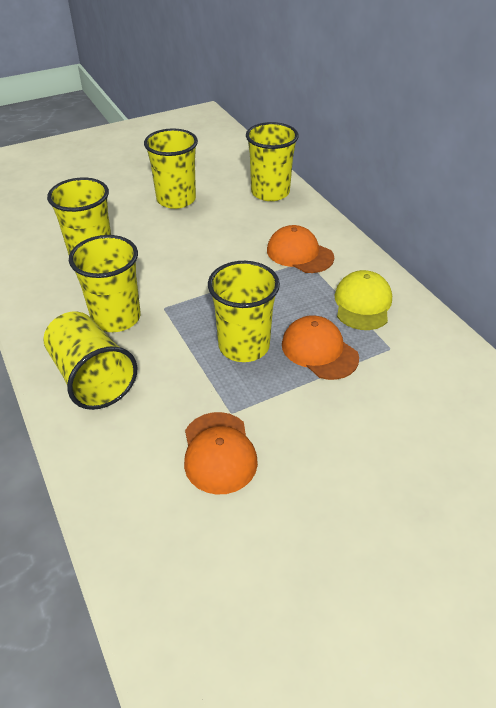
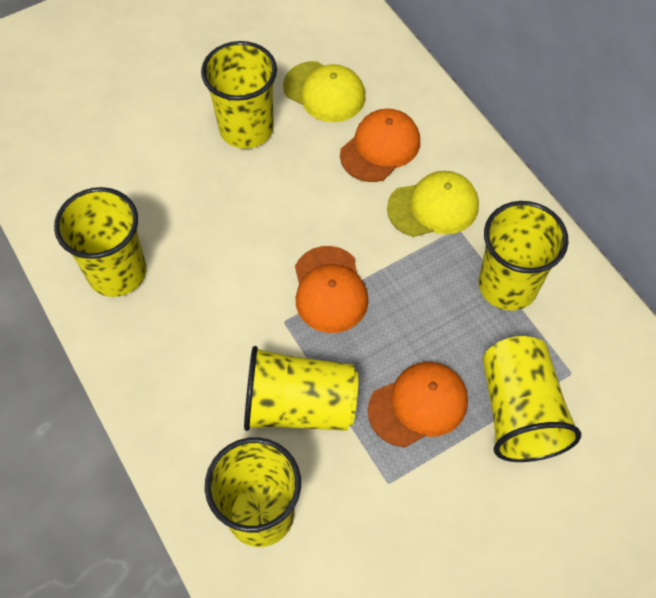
yellow cap: [335,270,392,330] = 1 -> [283,61,366,122] [387,171,479,237] = 2

